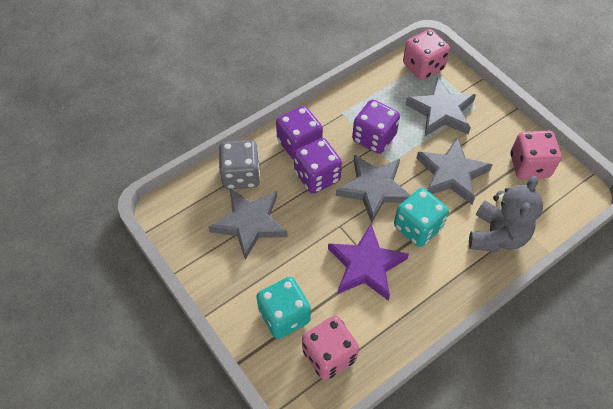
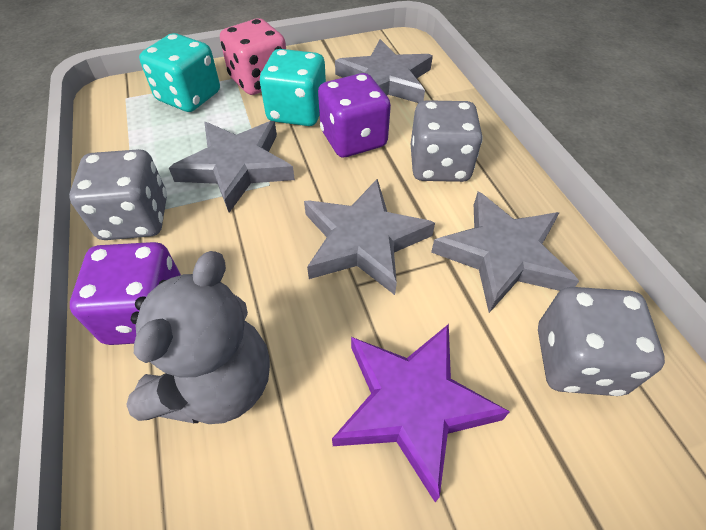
grey dice: [219,140,260,189] = 1 -> [69,149,167,240] [411,100,483,182] [538,287,665,396] = 3
pink dice: [302,316,359,380] [403,29,450,80] [511,131,561,179] = 3 -> [220,18,286,95] = 1
purple dice: [276,106,323,160] [294,138,342,194] [352,100,400,154] = 3 -> [70,242,181,345] [318,73,391,157] = 2

